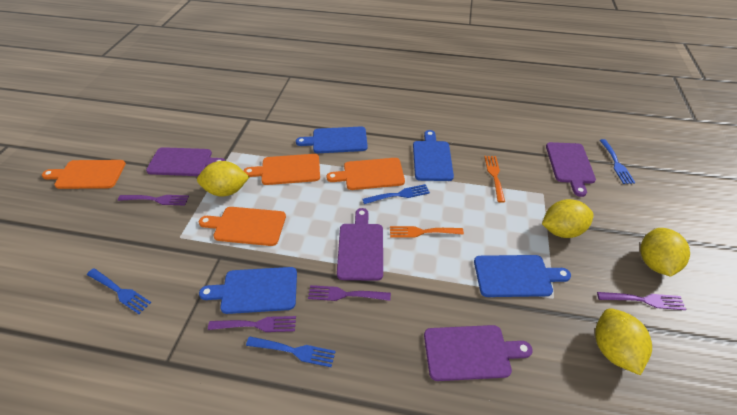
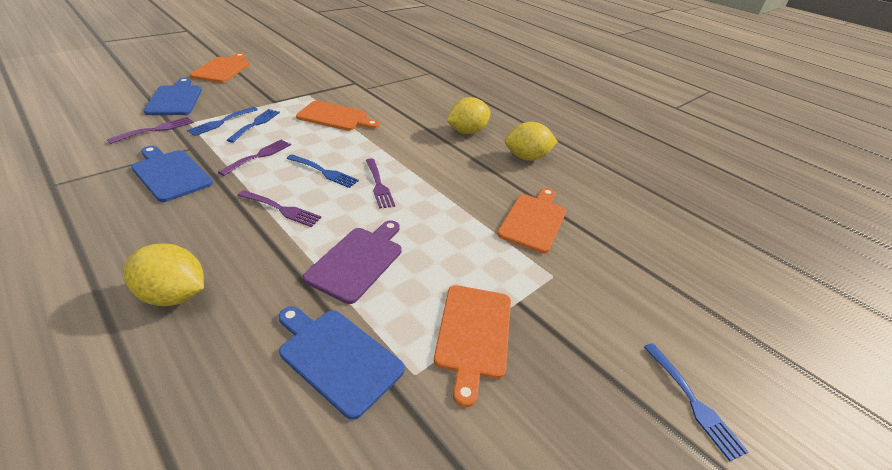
blue cutting board: [199,267,297,314] [296,126,368,153] [413,130,454,181] [474,255,571,297] = 4 -> [131,146,213,202] [144,78,202,115] [279,306,405,420] = 3
orange fork: [390,226,464,238] [484,156,505,203] = 2 -> none = 0
purple cutting board: [146,147,225,176] [337,208,383,281] [424,325,533,381] [546,142,596,197] = 4 -> [303,220,402,304] = 1
yellow lemon: [197,161,249,197] [542,199,593,238] [595,308,652,375] [640,228,690,277] = 4 -> [123,243,204,306] [447,97,491,134] [505,122,558,161] = 3

